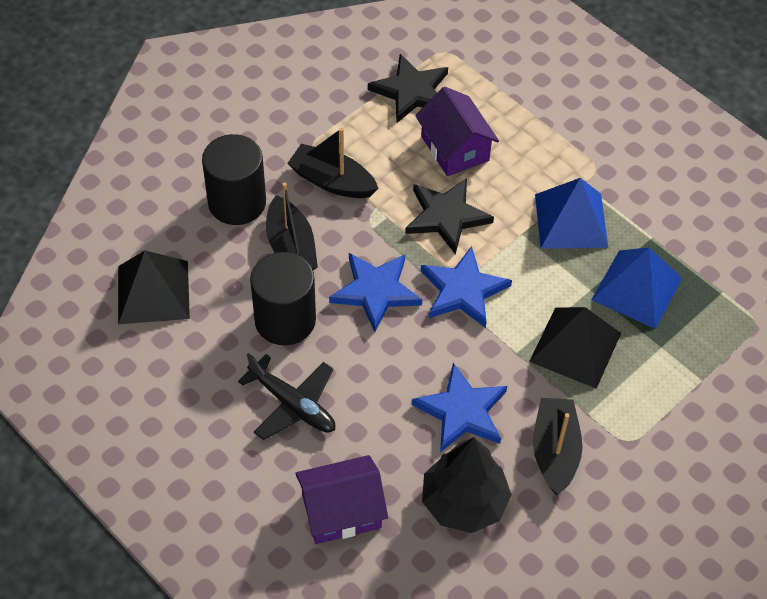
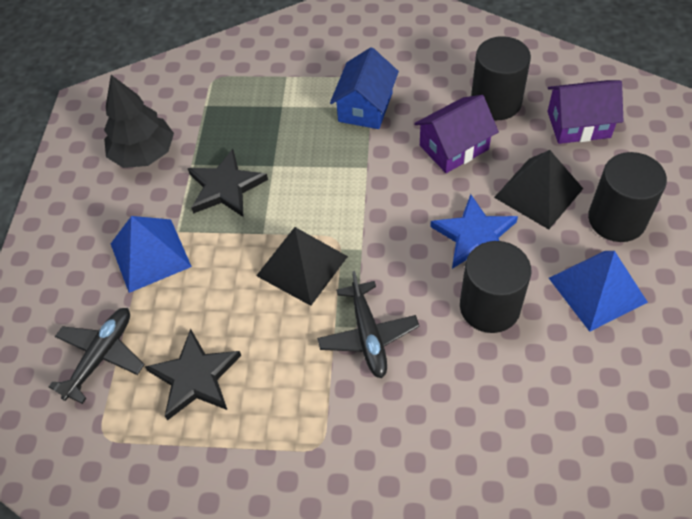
black boat: [266,182,318,270] [287,128,379,198] [533,398,583,495] = 3 -> none = 0
black cylinder: [202,134,266,225] [250,252,316,345] = 2 -> [460,241,531,333] [471,36,531,120] [588,152,667,242] = 3
black plane: [238,353,335,440] = 1 -> [49,308,145,404] [317,271,419,378] = 2
blue house: none = 0 -> [330,47,399,129] = 1
blue star: [329,253,422,332] [412,363,507,452] [421,246,512,328] = 3 -> [430,194,518,269] = 1

